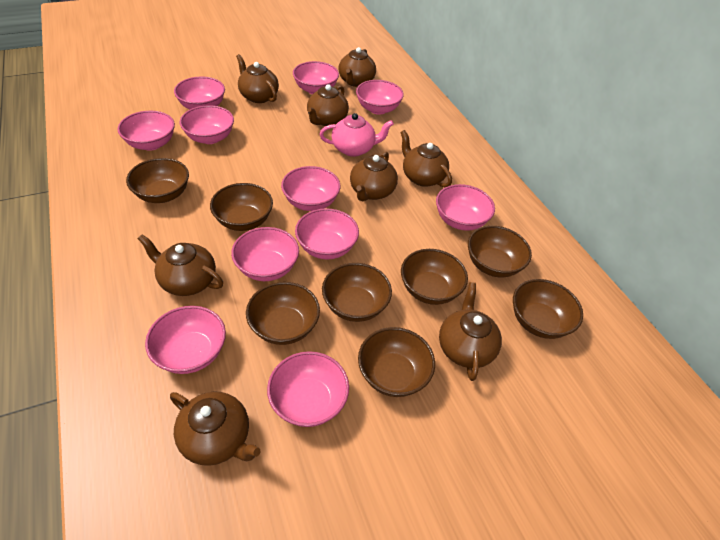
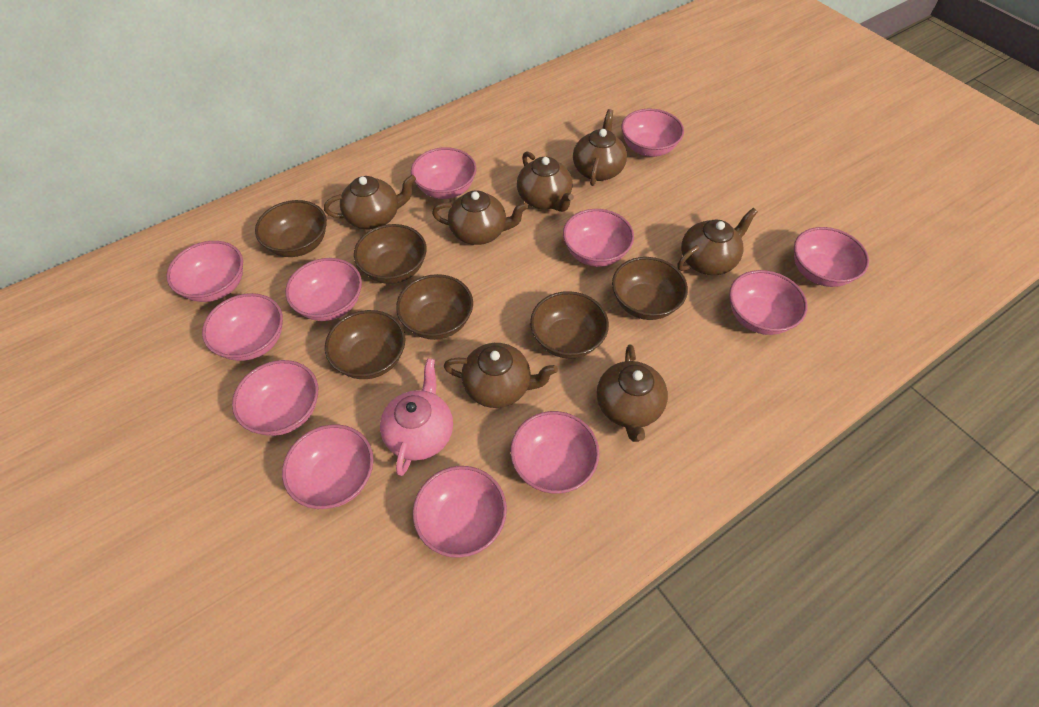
brown bowl: [126,158,189,203] [210,183,273,231] [246,282,320,345] [322,263,392,322] [358,327,435,397] [401,249,468,305] [468,226,532,278] [513,279,583,339] = 8 -> [255,200,327,257] [325,310,406,379] [354,224,427,284] [396,274,473,340] [530,291,609,359] [612,257,688,320] = 6
brown teapot: [138,235,223,296] [170,392,261,466] [236,54,279,103] [307,84,349,126] [339,47,376,87] [350,152,398,201] [400,130,452,187] [439,282,502,381] = 8 -> [324,175,416,230] [432,190,528,245] [444,343,558,408] [517,151,574,212] [573,109,627,186] [597,344,668,442] [677,208,758,275] = 7
pink bowl: [117,111,175,151] [145,306,226,374] [174,76,225,109] [180,105,234,144] [231,227,299,281] [267,351,349,427] [281,166,340,211] [293,61,339,94] [295,208,359,259] [356,80,404,115] [436,184,495,231] = 11 -> [166,241,243,302] [202,293,283,361] [232,360,318,436] [282,424,374,509] [285,258,362,321] [411,147,477,199] [413,466,507,558] [510,411,600,494] [563,209,634,267] [621,109,684,157] [729,270,808,335] [794,227,869,287] = 12

